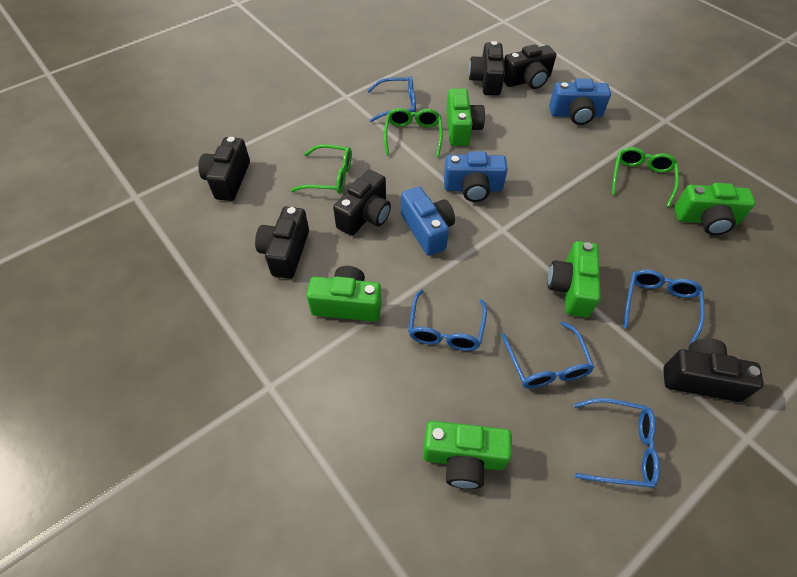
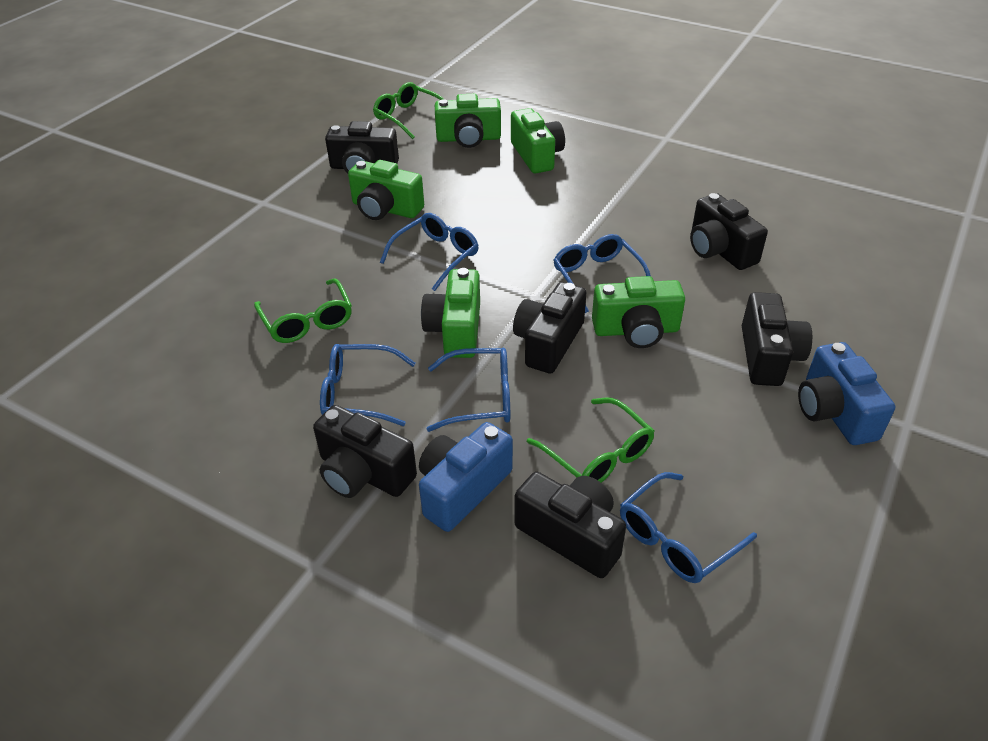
blue camera: [401,186,455,256] [444,151,508,202] [549,79,611,125] = 3 -> [419,422,513,532] [798,342,895,445] = 2

